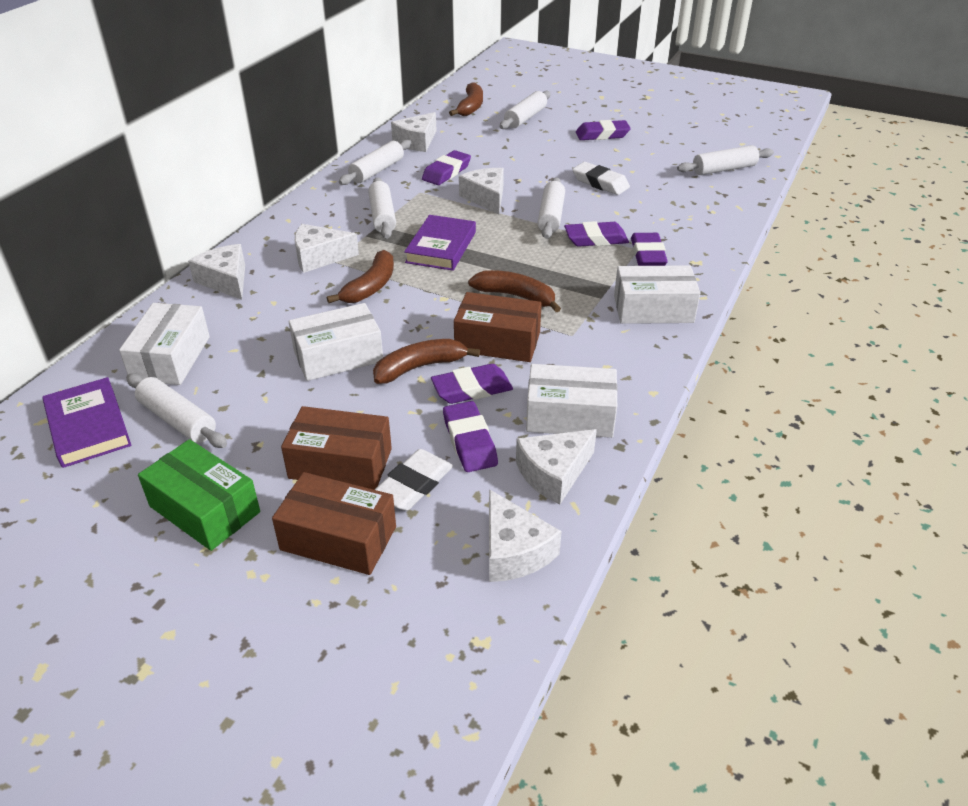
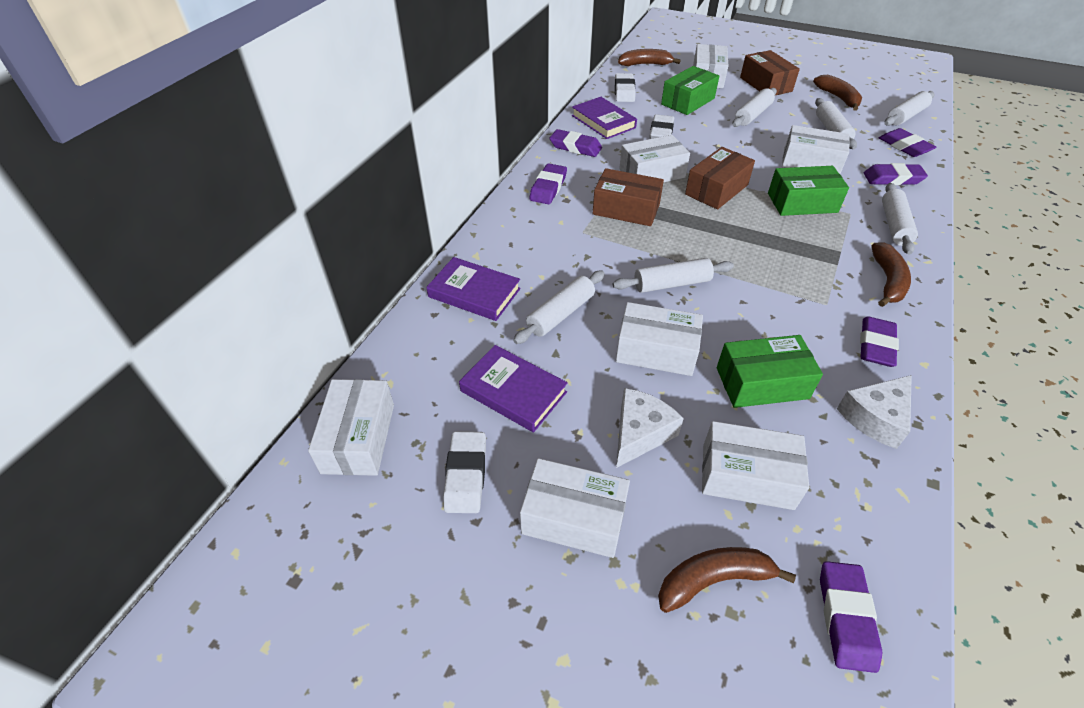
green box: [138,439,260,551] = 1 -> [661,66,719,115] [717,335,823,408] [768,166,849,216] = 3
purple book: [42,377,131,468] [404,215,476,271] = 2 -> [426,257,521,321] [459,345,568,433] [572,97,637,139] = 3
white box: [119,303,210,385] [289,303,383,381] [526,364,618,438] [614,265,700,324] = 4 -> [308,379,394,476] [520,458,630,558] [616,302,703,376] [619,135,690,182] [693,44,728,88] [702,421,809,510] [782,125,850,174] = 7
white cheese: [188,244,245,300] [295,224,359,273] [391,112,437,152] [459,168,504,214] [489,489,562,582] [516,429,597,504] = 6 -> [616,388,684,468] [837,375,912,449] = 2
white eraser: [374,449,453,511] [572,162,630,195] = 2 -> [443,431,486,513] [615,73,636,102] [649,114,674,139] = 3

